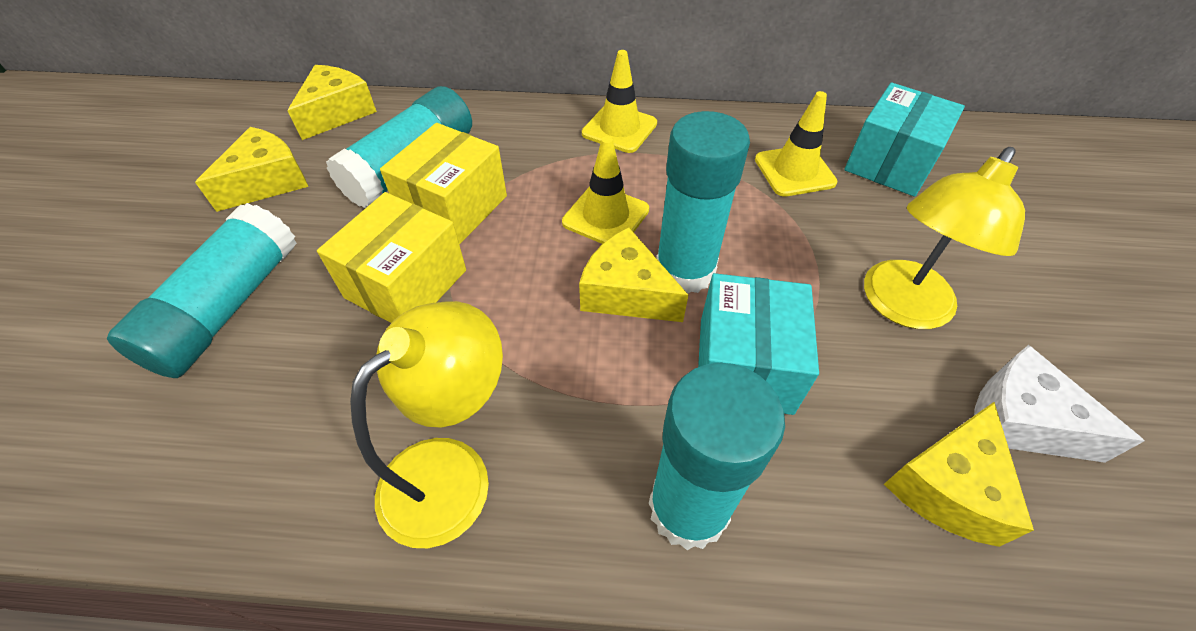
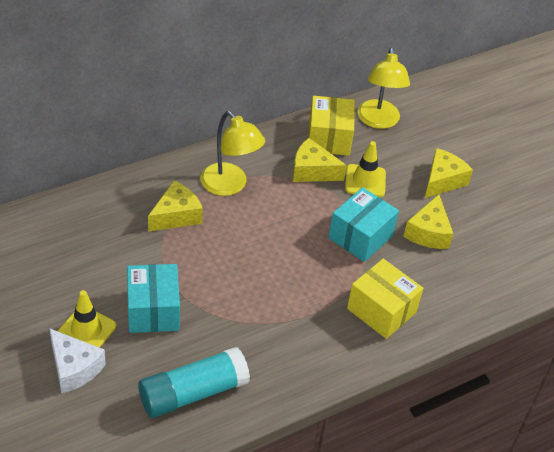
turquoise glue stick: [107,203,297,378] [326,86,472,208] [649,363,785,550] [656,111,750,294] = 4 -> [138,347,250,418] = 1
yellow traffic cone: [562,136,649,244] [582,50,657,153] [755,91,837,197] = 3 -> [58,290,116,348] [345,141,386,197] = 2

